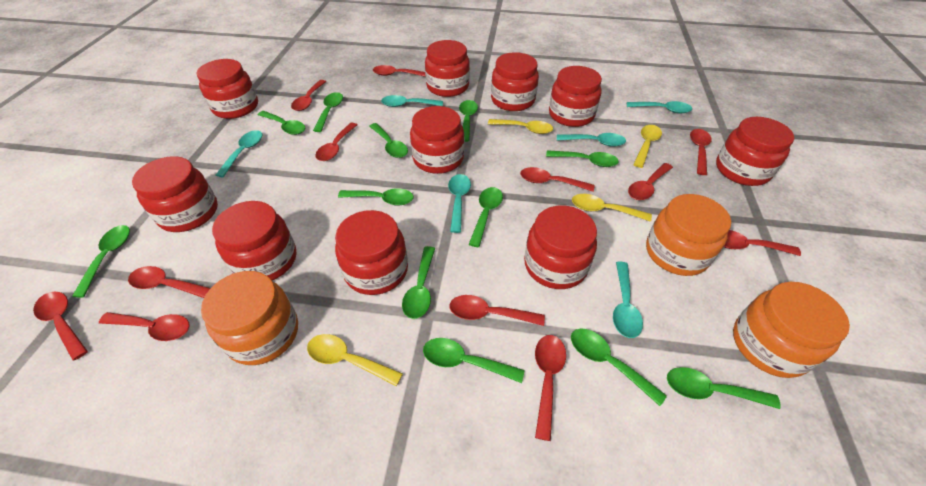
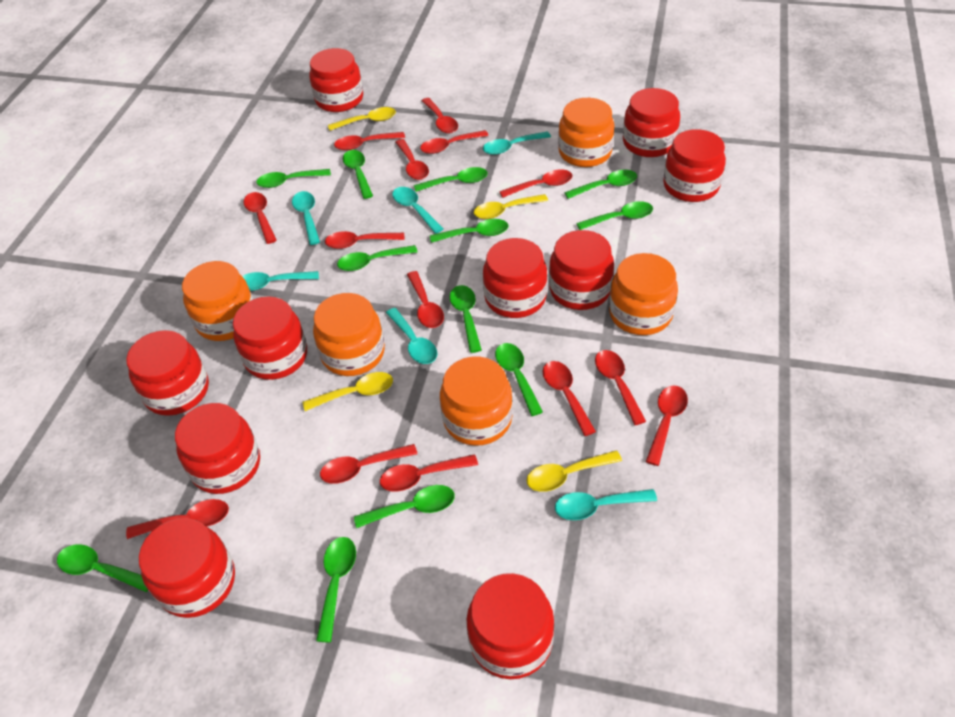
orange jar: [201,271,298,365] [646,194,731,276] [733,282,850,378] = 3 -> [182,261,253,341] [313,293,385,376] [440,356,513,446] [558,98,614,167] [609,253,678,335] = 5
red spoon: [33,292,88,361] [99,312,190,341] [128,266,210,298] [291,80,326,111] [315,123,357,161] [373,65,426,77] [449,295,545,326] [520,167,595,192] [535,335,566,441] [628,163,673,200] [690,129,712,175] [724,230,801,256] = 12 -> [126,499,229,539] [243,192,277,244] [320,444,418,484] [325,231,405,249] [334,132,405,150] [380,454,478,492] [396,139,429,180] [407,271,444,328] [420,130,489,154] [422,98,458,134] [499,169,572,198] [543,361,596,436] [595,350,646,425] [646,385,688,466] = 14

